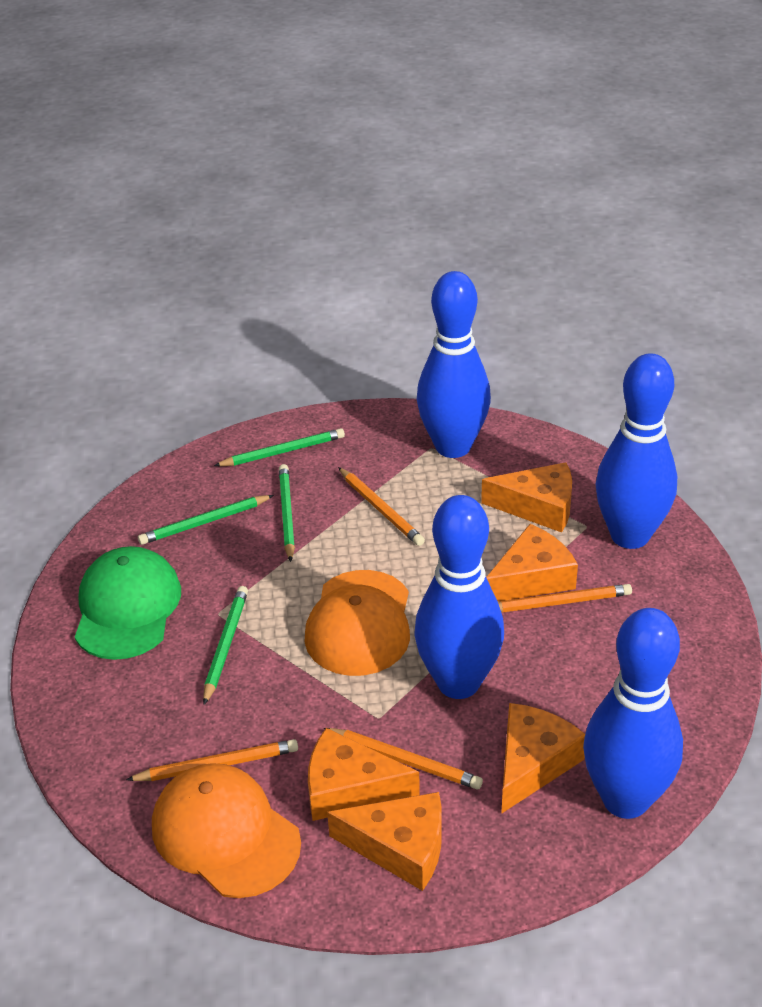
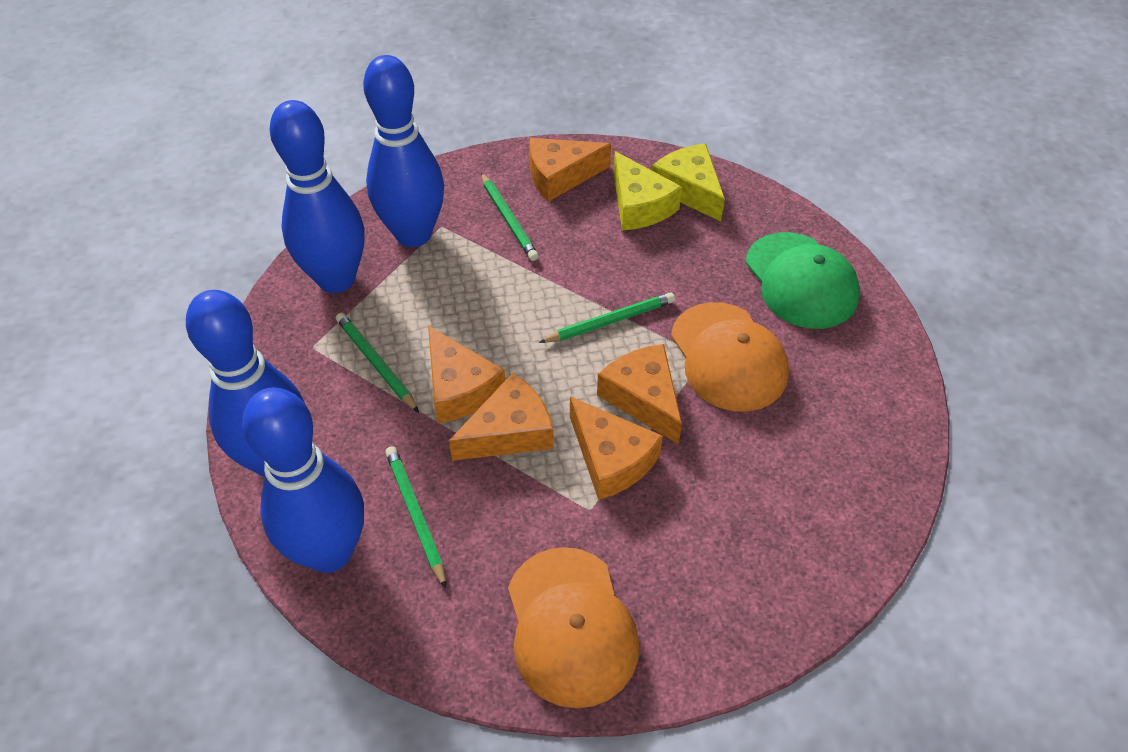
orange pencil: [126,739,298,781] [324,728,483,789] [338,467,425,546] [498,584,632,612] = 4 -> none = 0
yellow cheese: none = 0 -> [614,151,682,230] [652,144,725,221] = 2

